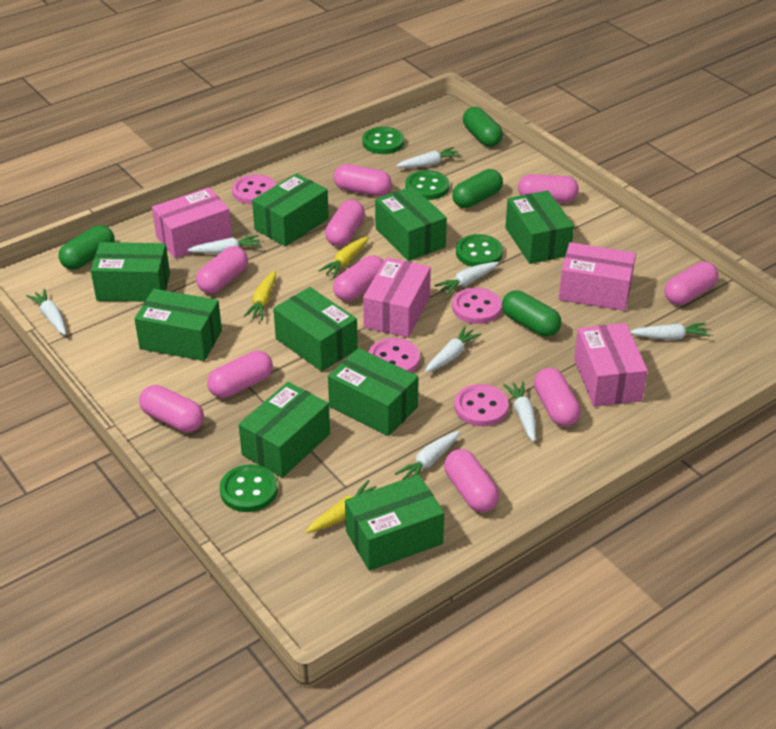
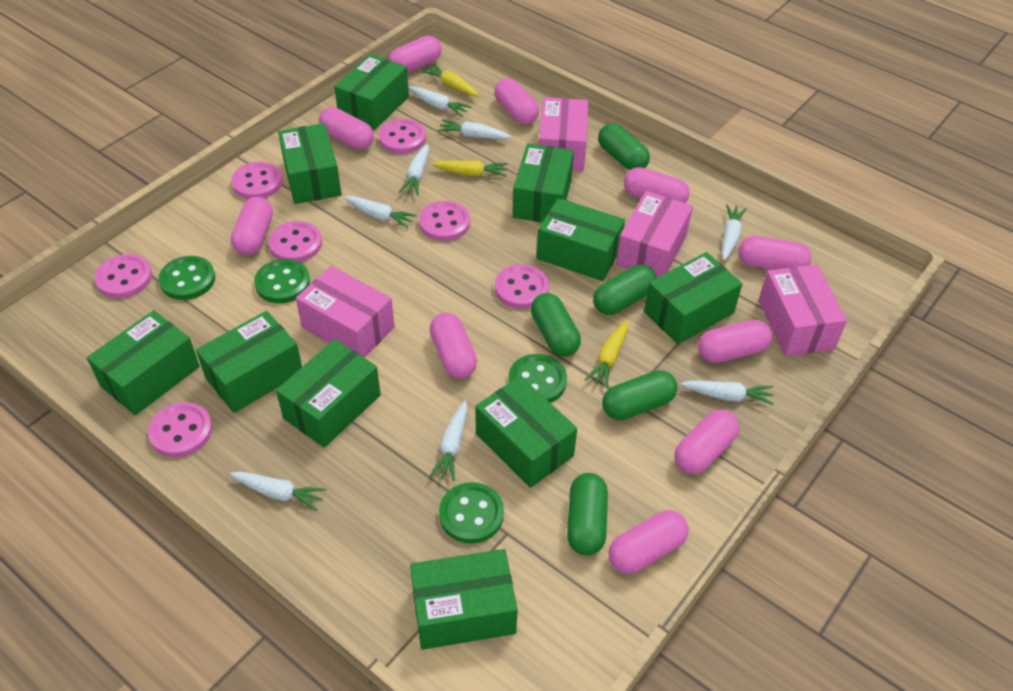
green box: [91,242,170,302] [134,289,222,361] [238,382,330,478] [252,173,329,247] [273,287,358,372] [328,348,419,436] [345,475,444,571] [375,186,447,261] [505,191,574,264] = 9 -> [87,310,200,415] [196,311,302,413] [276,339,381,448] [278,123,342,204] [334,54,409,130] [410,549,518,650] [475,376,577,488] [513,143,574,222] [536,198,625,281] [644,252,743,344] = 10
green capsule: [59,225,115,270] [452,169,503,208] [463,107,503,147] [502,290,562,337] = 4 -> [531,293,581,357] [567,473,608,555] [593,265,657,315] [598,123,650,170] [602,370,678,420] = 5
pink button: [232,174,276,205] [369,338,420,373] [452,287,502,324] [454,384,509,426] = 4 -> [94,254,152,298] [148,402,212,457] [231,162,283,199] [268,221,322,262] [378,119,426,154] [419,201,470,241] [495,264,549,309] = 7

